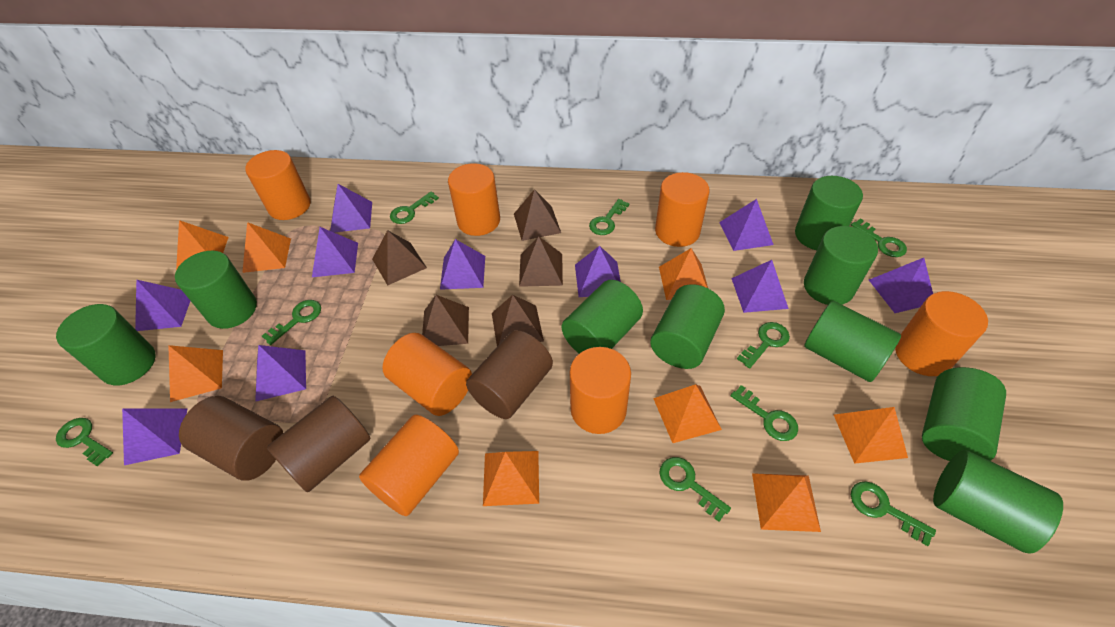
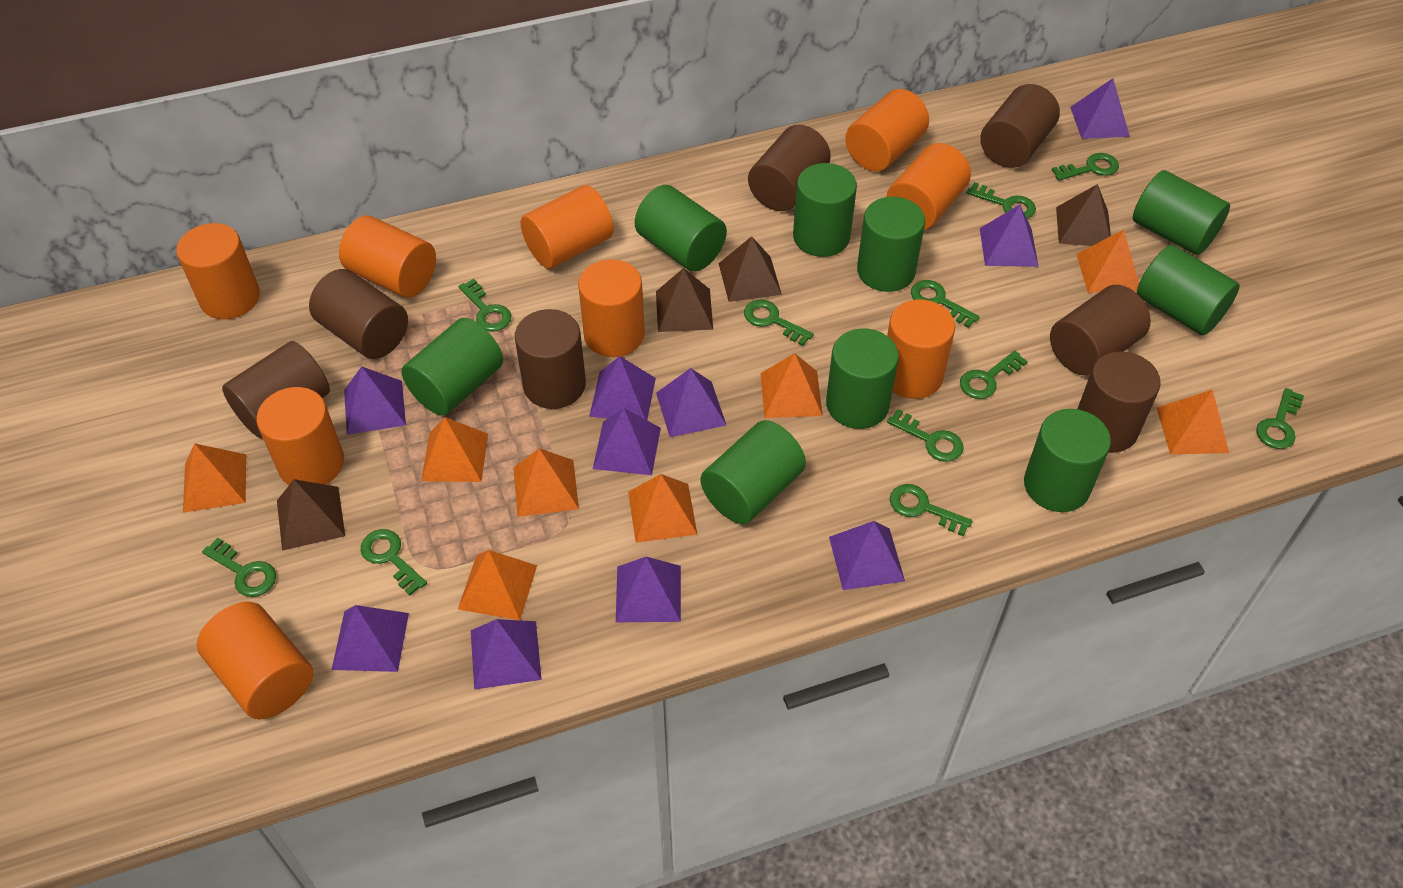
brown cylinder: [179,396,283,481] [267,396,370,492] [466,330,553,419] = 3 -> [222,341,330,439] [309,269,408,359] [515,309,586,409] [748,125,831,211] [980,84,1060,168] [1050,285,1151,376] [1078,351,1161,453] = 7
brown pyramid: [372,230,427,285] [422,295,469,346] [492,295,544,346] [514,189,561,241] [519,236,563,287] = 5 -> [277,479,345,551] [656,268,713,332] [718,236,782,302] [1056,184,1111,246] = 4
green key: [56,418,113,467] [262,300,321,345] [390,192,439,224] [589,199,629,235] [659,457,731,522] [730,385,798,441] [737,322,790,369] [851,218,907,257] [851,481,936,546] = 9 -> [202,538,276,597] [361,529,427,595] [458,279,512,332] [744,299,814,346] [887,409,964,462] [890,484,973,536] [911,280,980,328] [960,350,1028,399] [967,182,1036,219] [1052,153,1119,181] [1256,388,1304,449] = 11
orange cylinder: [245,150,311,220] [359,415,459,516] [382,333,472,416] [448,163,500,236] [570,347,631,434] [655,172,710,247] [895,291,988,376] = 7 -> [176,223,260,319] [197,602,313,719] [256,387,344,485] [339,216,436,298] [521,185,614,269] [578,259,645,357] [845,89,929,171] [887,143,971,230] [887,300,955,399] = 9

